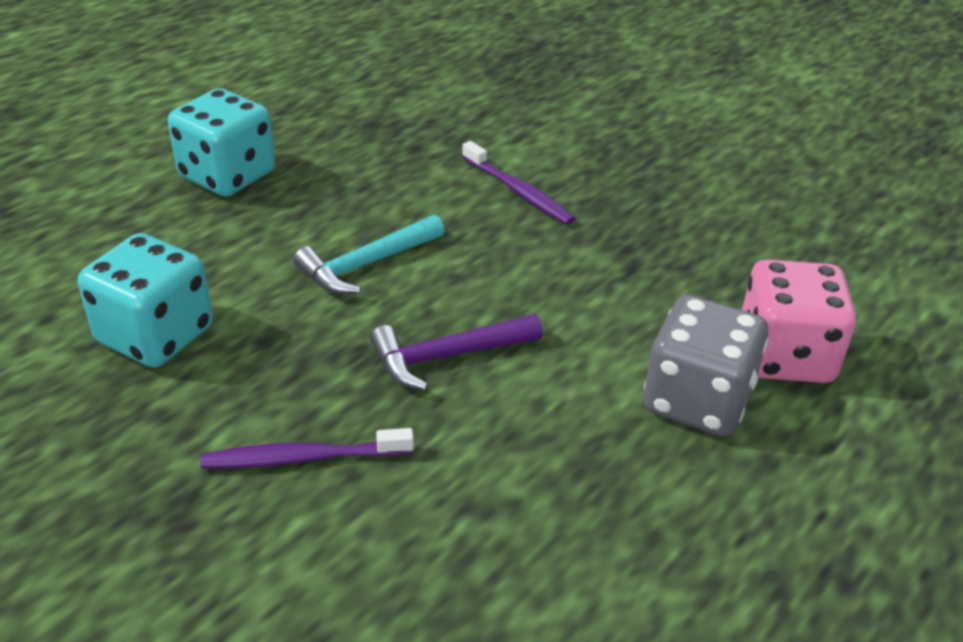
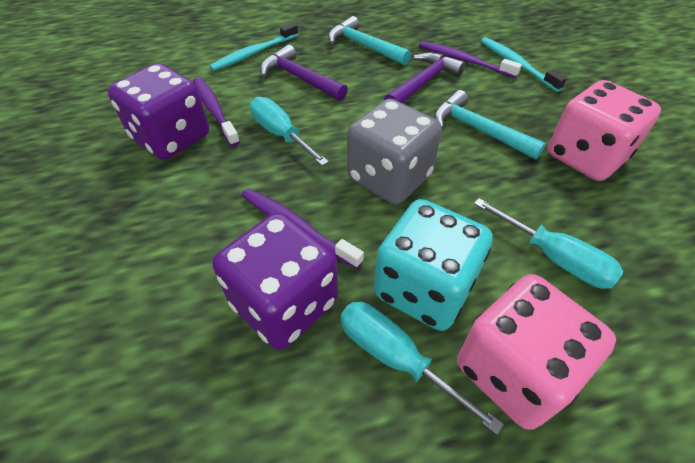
pink dice: [742,260,856,383] = 1 -> [457,274,616,430] [547,80,661,181] = 2
purple dice: none = 0 -> [108,63,209,160] [213,213,338,350] = 2
purple hammer: [370,314,543,391] = 1 -> [260,45,348,101] [384,52,465,103] = 2
purple toothbrush: [201,428,414,468] [462,141,575,225] = 2 -> [193,77,240,146] [241,188,364,269] [419,41,522,78] = 3
turquoise dice: [78,233,213,368] [168,88,275,197] = 2 -> [374,199,493,331] = 1
turquoise hammer: [293,215,444,295] = 1 -> [328,16,411,66] [434,90,546,160] = 2
turquoise screwdriver: none = 0 -> [250,97,329,166] [340,302,504,435] [474,198,623,289] = 3
turquoise toothbrush: none = 0 -> [209,23,298,71] [481,37,567,92] = 2

